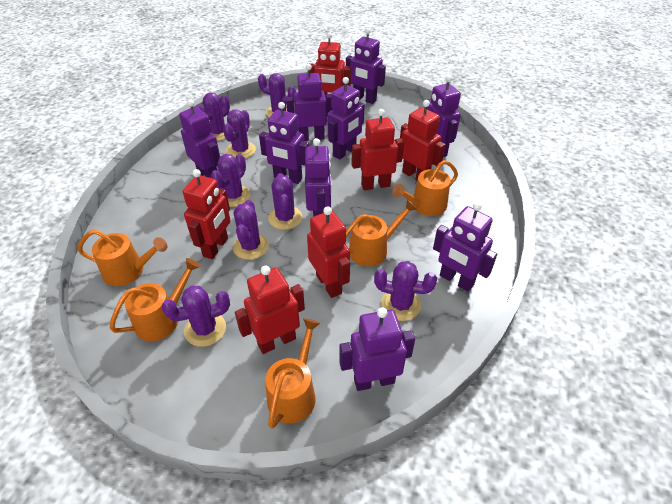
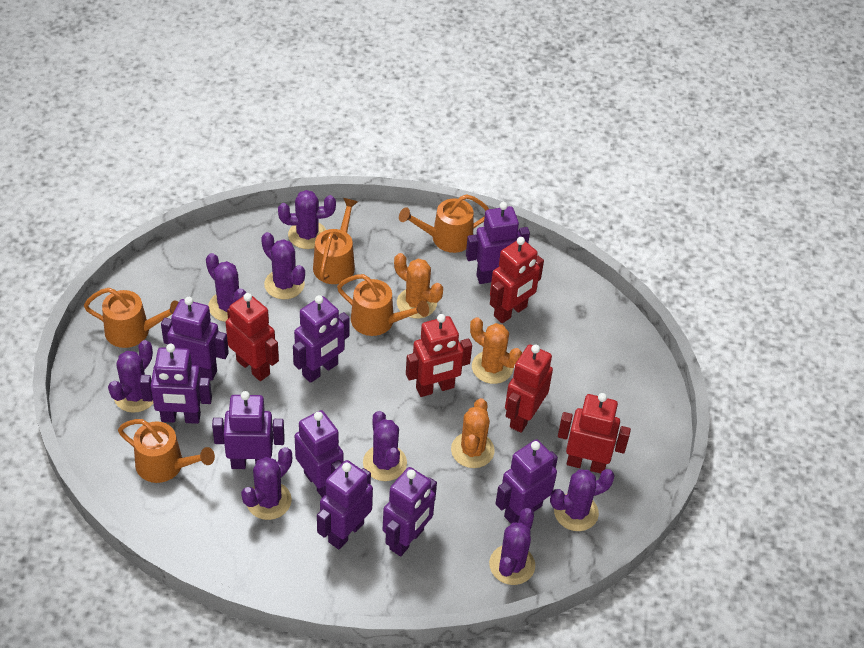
orange cactus: none = 0 -> [394,253,443,319] [451,398,495,468] [470,317,522,384] = 3
red robot: [183,169,231,259] [235,266,305,354] [307,206,350,298] [309,32,351,97] [351,109,404,190] [400,100,445,181] = 6 -> [226,293,279,381] [406,314,472,397] [490,237,544,323] [505,344,553,433] [558,393,631,474] = 5

